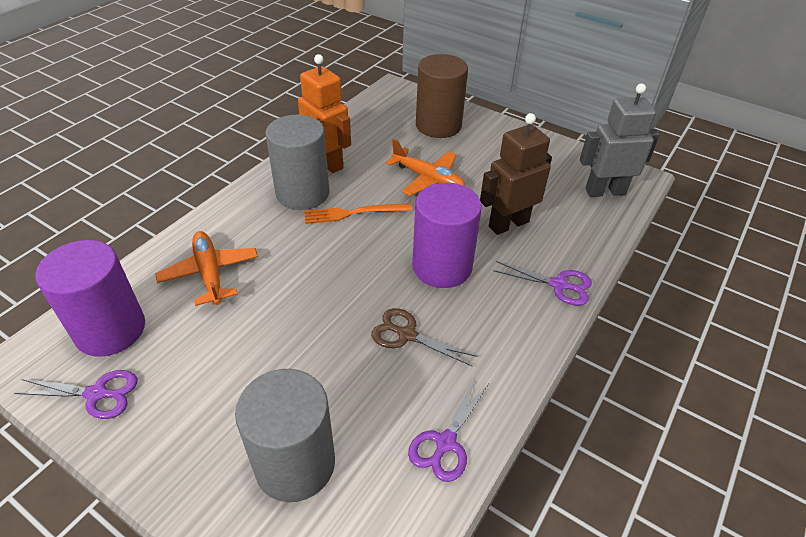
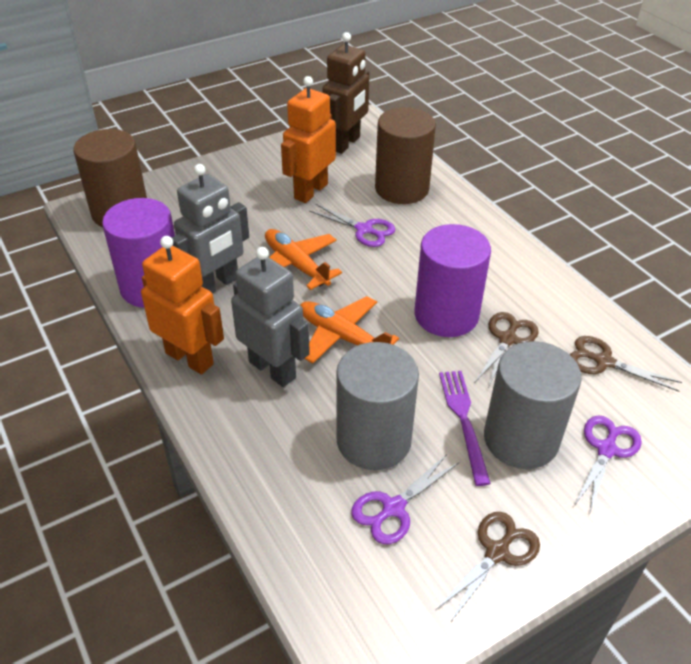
brown cylinder: [416,54,468,138] = 1 -> [73,129,147,227] [375,107,436,204] = 2
brown scissors: [371,308,478,366] = 1 -> [436,512,540,623] [475,312,539,388] [570,336,682,392] = 3
grey robot: [580,84,660,197] = 1 -> [172,164,249,294] [231,247,310,387] = 2
orange fork: [304,203,412,224] = 1 -> none = 0
orange robot: [298,54,351,173] = 1 -> [141,236,224,374] [281,76,336,203] = 2
purple fork: none = 0 -> [439,371,491,486] = 1

